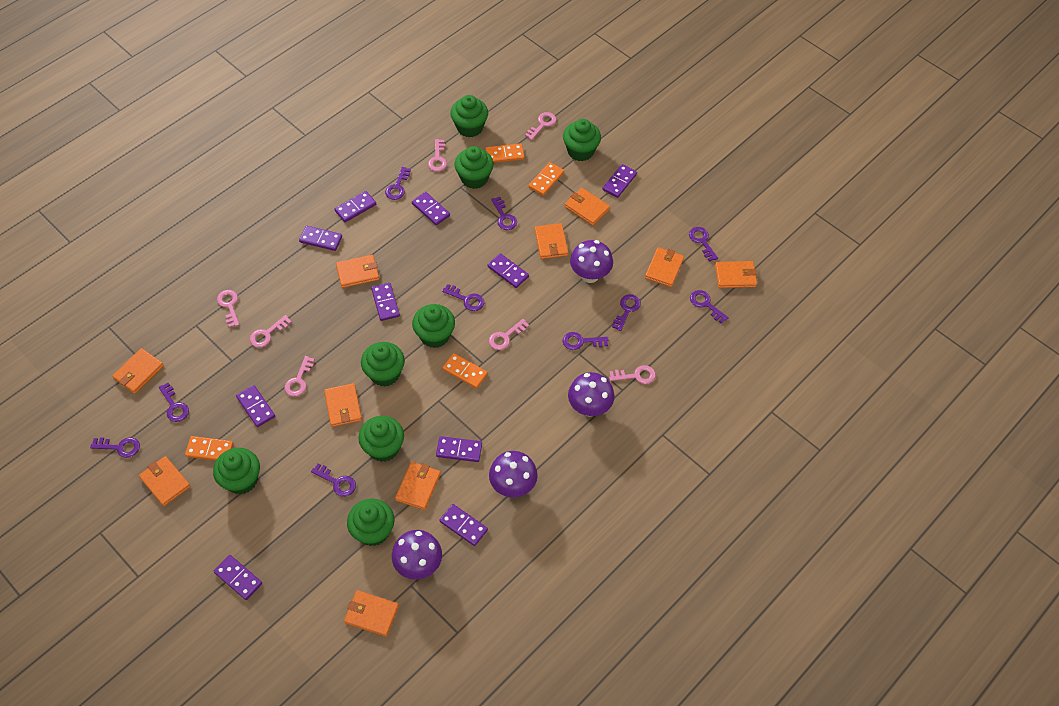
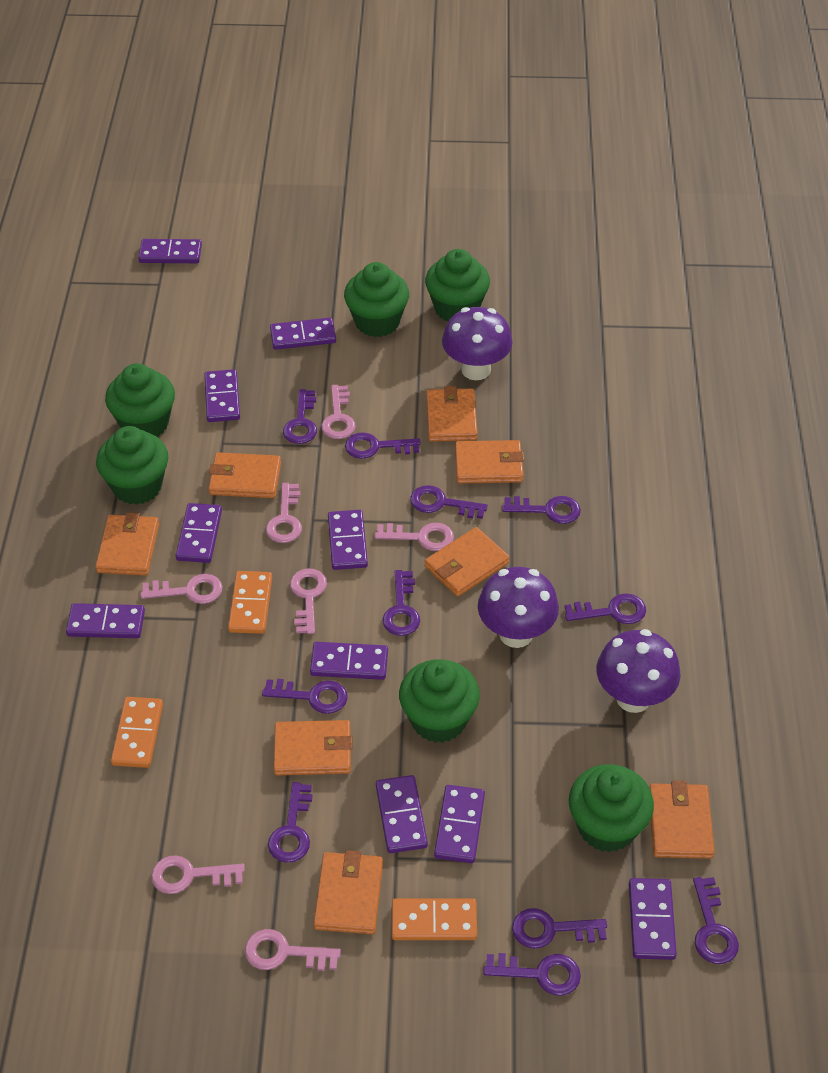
green cupcake: [213,448,260,495] [347,499,395,546] [358,416,404,462] [361,342,405,387] [412,304,455,348] [450,95,488,137] [454,146,494,189] [563,119,601,161] = 8 -> [96,426,168,505] [105,363,175,437] [344,262,409,337] [399,659,480,743] [425,249,490,321] [569,764,654,852] = 6
orange domino: [185,436,234,461] [442,353,488,389] [485,143,524,163] [529,162,564,196] = 4 -> [111,697,163,768] [228,571,272,634] [392,898,477,940] = 3
orange wallet: [112,348,164,394] [139,456,191,506] [324,383,362,427] [336,255,379,288] [344,590,399,637] [395,462,441,510] [535,223,568,259] [565,188,610,226] [645,247,684,287] [715,261,757,288] = 10 -> [95,512,159,576] [209,452,281,498] [274,720,352,775] [314,850,383,934] [425,527,510,596] [426,386,478,442] [455,440,524,484] [650,781,715,859] = 8
purple key: [90,437,140,458] [158,383,189,422] [311,463,356,497] [385,167,411,200] [442,284,484,311] [491,197,517,230] [563,332,608,350] [612,294,641,331] [689,227,718,262] [690,290,729,324] = 10 -> [262,679,348,714] [268,782,313,863] [283,389,317,444] [345,432,421,459] [382,570,420,636] [410,485,488,519] [483,953,581,996] [502,496,581,524] [512,908,607,949] [565,593,646,624] [693,877,739,964] = 11
purple mushroom: [392,530,442,580] [489,451,538,497] [568,372,615,417] [570,240,613,283] = 4 -> [442,307,513,380] [478,567,559,648] [596,629,681,713] = 3

